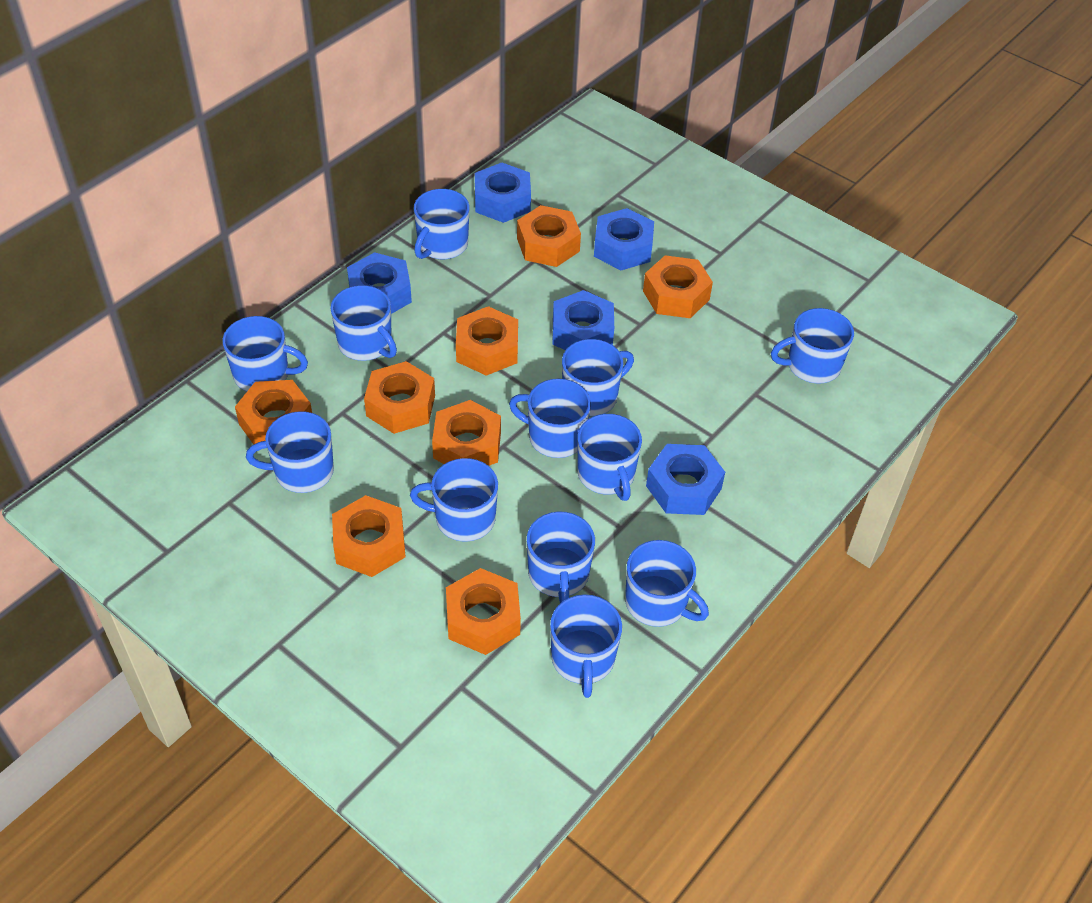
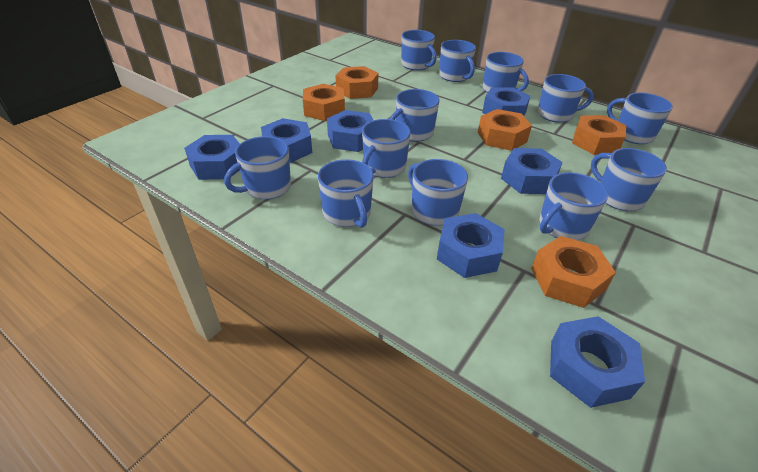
blue nut: [347,252,412,314] [475,163,531,223] [552,290,614,350] [594,208,654,270] [646,444,725,515] = 5 -> [184,135,240,180] [261,118,312,163] [327,110,373,152] [437,213,505,278] [482,87,530,116] [501,148,563,194] [550,316,645,408] = 7
orange nut: [235,380,312,445] [332,495,406,577] [364,361,435,434] [432,400,501,466] [446,568,521,655] [456,306,518,376] [517,205,581,267] [643,255,713,318] = 8 -> [303,84,345,121] [336,66,378,99] [478,109,532,151] [531,236,616,308] [572,115,627,155] = 5

